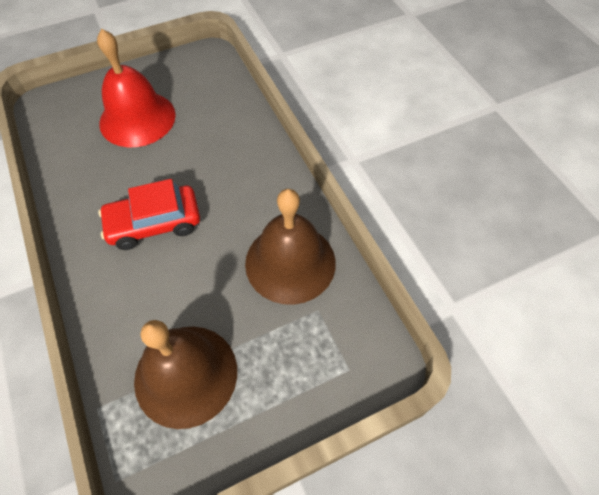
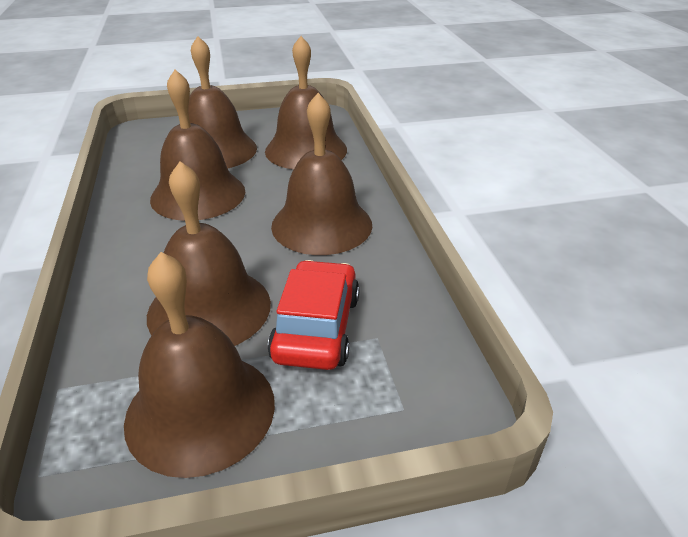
brown bell: [134,320,237,429] [245,189,336,305] = 2 -> [124,252,275,478] [147,161,271,346] [150,70,245,221] [188,36,257,168] [265,36,347,169] [271,93,372,255] = 6
red bell: [97,29,176,147] = 1 -> none = 0

